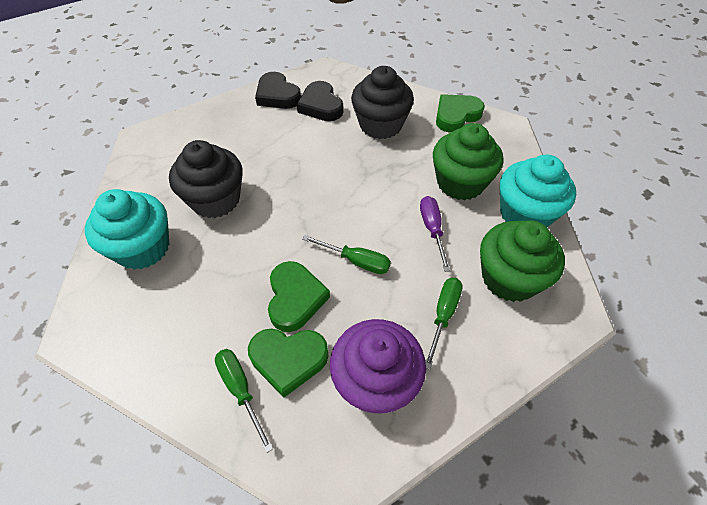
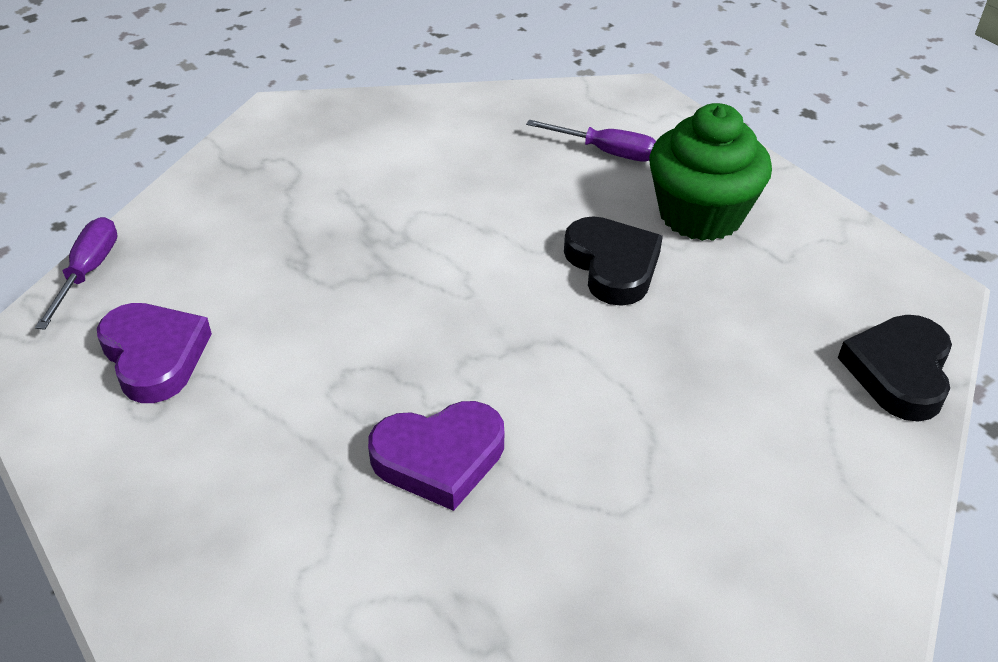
black cupcake: [169,140,243,218] [351,66,414,139] = 2 -> none = 0
green cupcake: [433,123,503,201] [480,220,565,302] = 2 -> [649,103,772,241] = 1
green heart: [248,328,329,398] [268,261,330,332] [436,94,485,133] = 3 -> none = 0
green screwdriver: [215,349,273,453] [302,235,391,274] [426,278,463,370] = 3 -> none = 0
purple cupcake: [330,319,426,414] = 1 -> none = 0
purple heart: none = 0 -> [97,303,212,403] [368,401,504,511] = 2
purple screwdriver: [420,196,451,272] = 1 -> [35,217,117,330] [526,120,656,162] = 2
turquoise cupcake: [85,189,169,270] [500,155,576,227] = 2 -> none = 0

